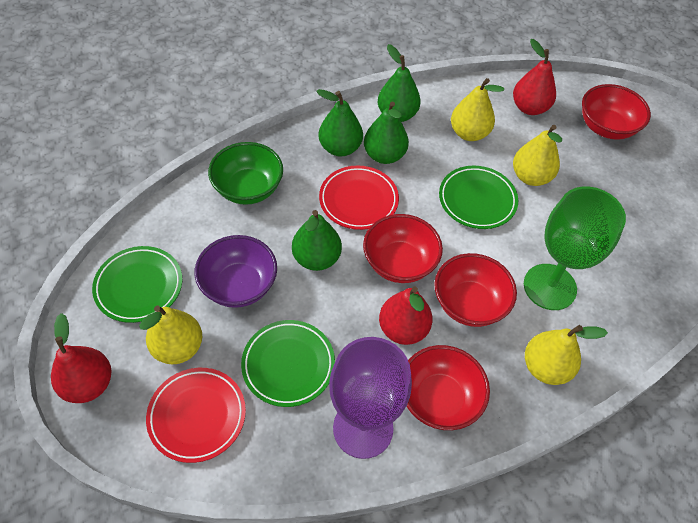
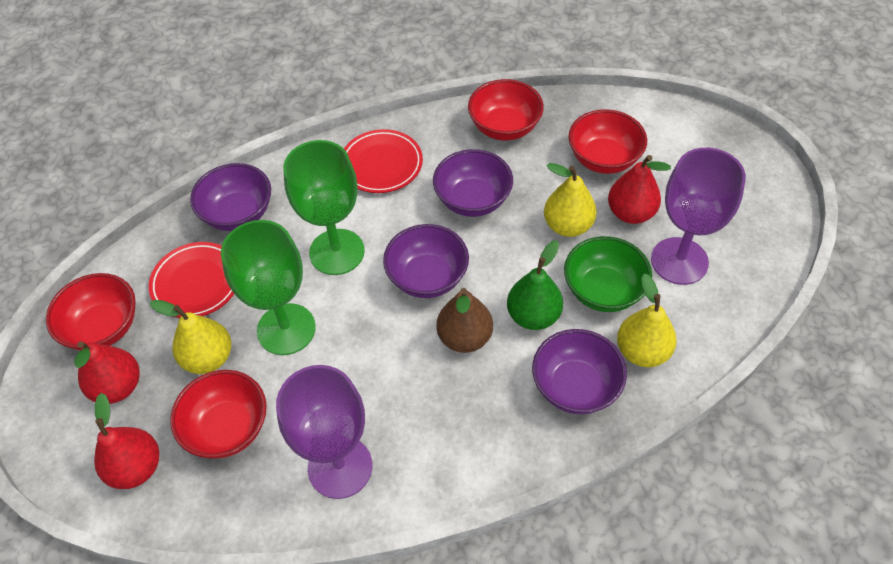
brown pear: none = 0 -> [436,288,493,353] = 1
green goblet: [524,186,626,310] = 1 -> [221,220,316,355] [283,140,365,275] = 2
green pear: [292,210,342,271] [316,89,363,156] [364,102,409,164] [378,44,421,122] = 4 -> [507,240,563,330] = 1
green plate: [92,246,182,323] [241,320,335,407] [439,166,518,229] = 3 -> none = 0
purple bowl: [194,235,277,308] = 1 -> [190,163,271,231] [383,224,469,298] [433,149,513,217] [532,329,627,414] = 4
purple goblet: [329,337,412,459] = 1 -> [276,365,373,499] [651,148,746,285] = 2
yellow pear: [139,306,202,364] [451,78,504,141] [513,125,562,186] [525,325,608,385] = 4 -> [150,300,231,374] [544,163,597,237] [617,274,677,367] = 3

